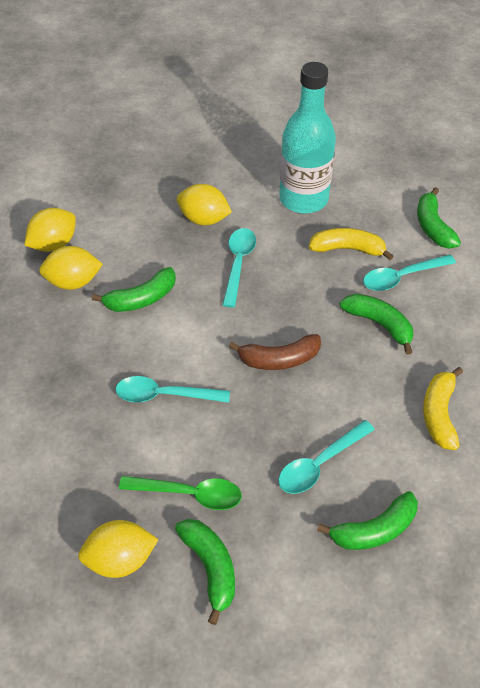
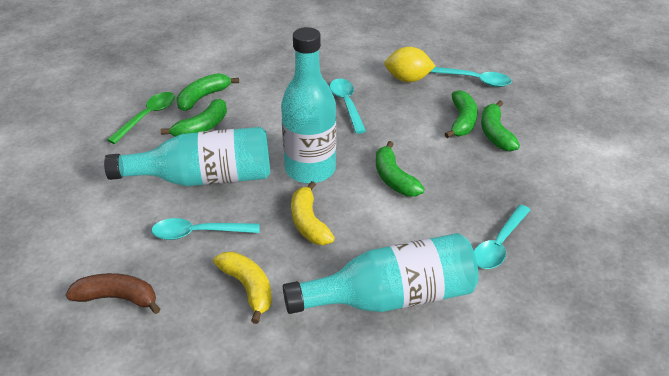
turquoise bottle: [279,62,336,213] = 1 -> [104,127,270,186] [281,27,336,184] [283,233,479,314] = 3
yellow lemon: [24,208,76,252] [39,246,103,290] [78,520,159,578] [177,184,232,225] = 4 -> [385,47,436,82] = 1

